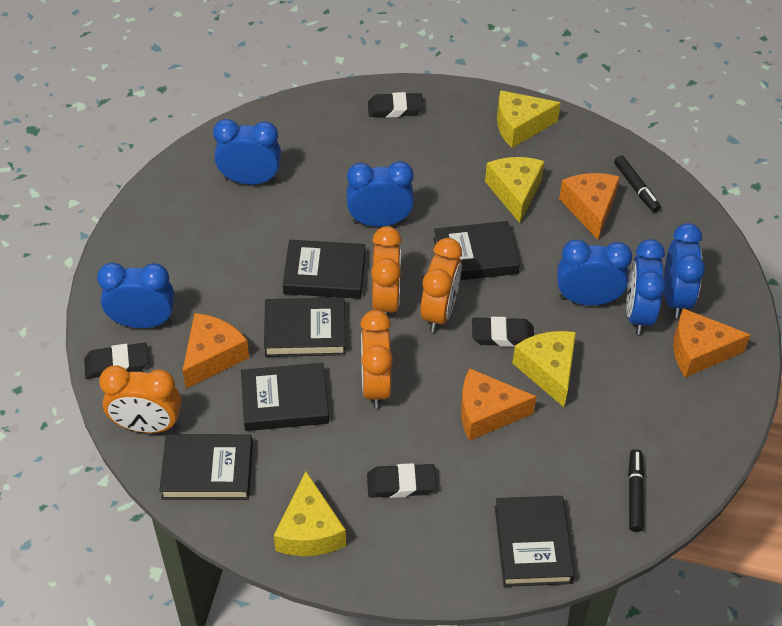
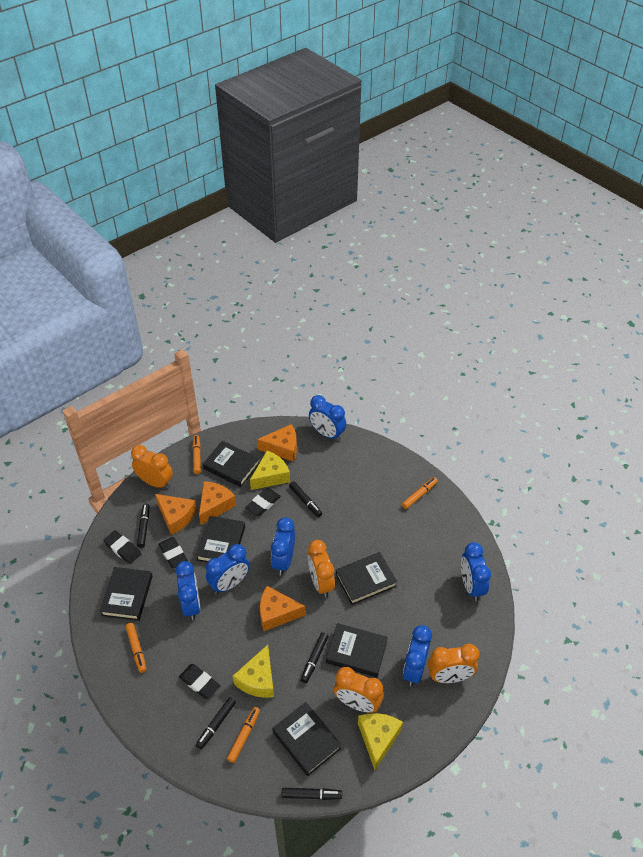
black marker: [614,155,661,213] [628,449,644,532] = 2 -> [137,504,149,548] [196,697,236,749] [282,788,342,800] [289,481,322,517] [301,632,328,683] = 5
orange marker: none = 0 -> [126,623,146,673] [192,435,201,474] [227,707,260,763] [402,477,438,509] = 4
yellow cheese: [274,471,346,556] [485,157,545,223] [497,90,561,148] [512,331,576,407] = 4 -> [233,645,274,698] [250,450,290,490] [358,713,403,770] = 3

